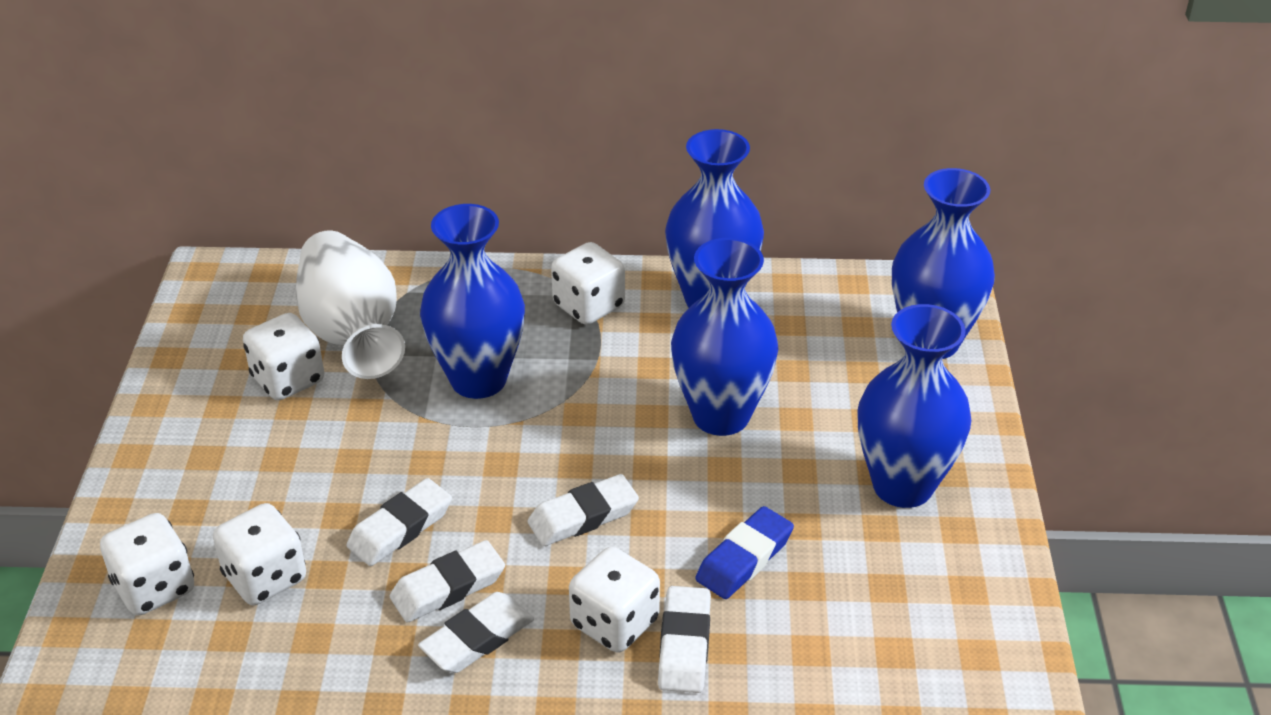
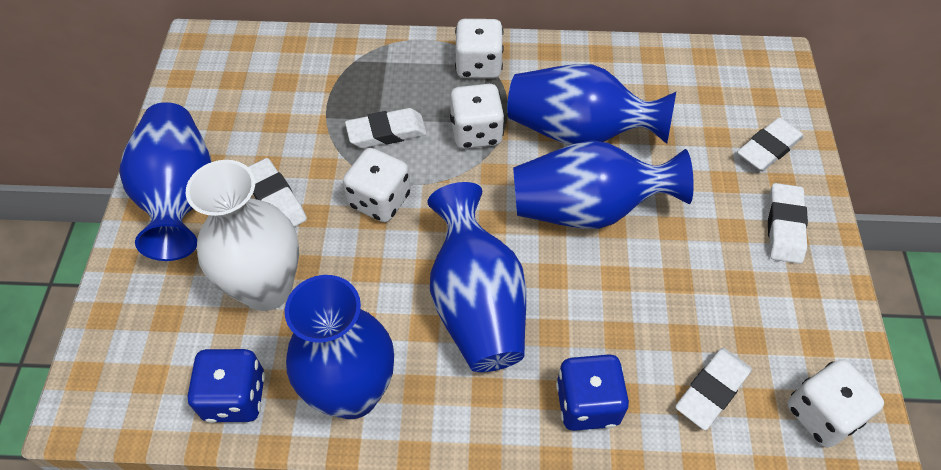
blue dice: none = 0 -> [188,349,265,423] [556,354,629,431] = 2
blue eraser: [695,506,794,599] = 1 -> none = 0
white dice: [100,513,194,616] [213,503,306,605] [243,313,324,400] [551,242,625,325] [569,547,660,653] = 5 -> [343,148,411,222] [450,84,505,149] [455,19,504,79] [787,359,884,447] = 4

